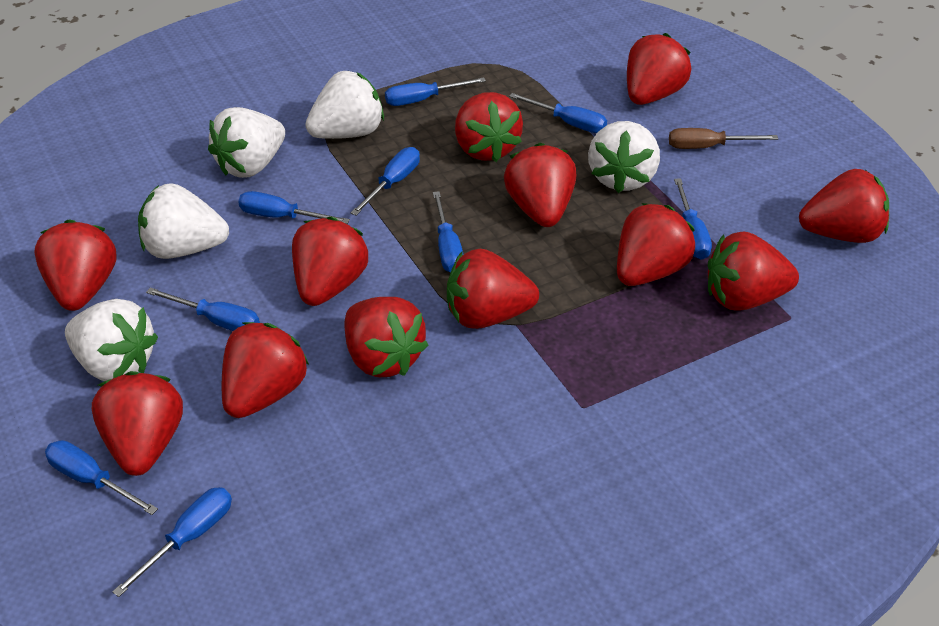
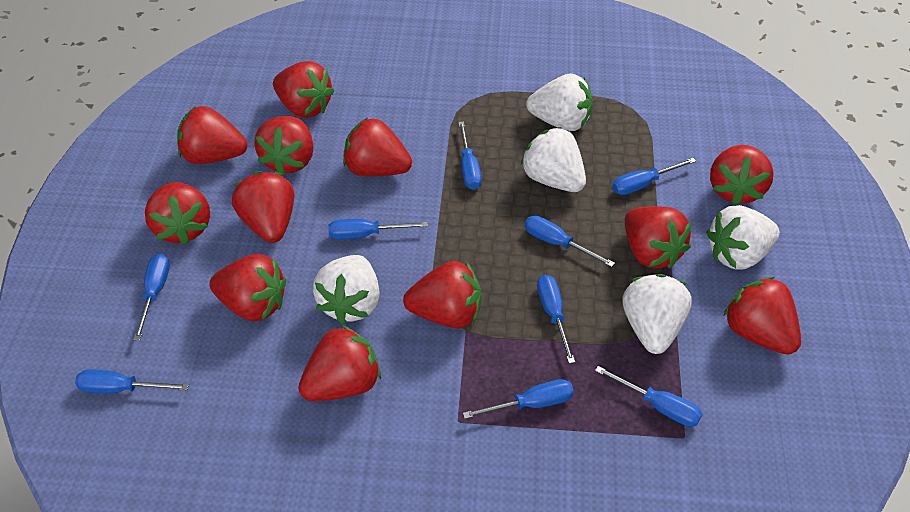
brown screwdriver: [669,128,778,149] = 1 -> none = 0

